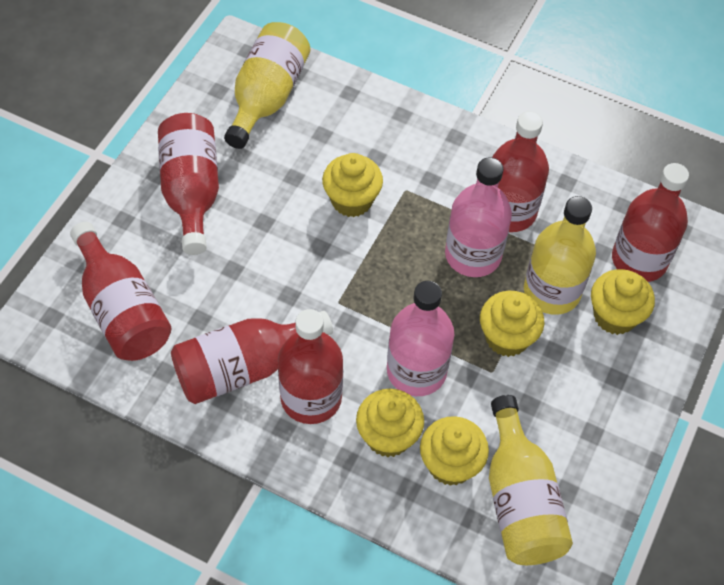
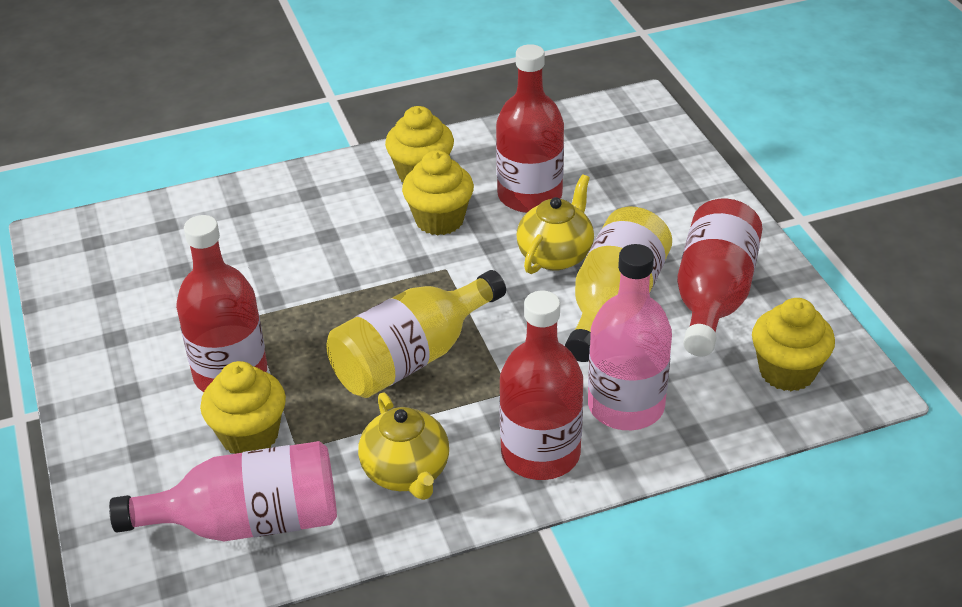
red bottle: [70,222,172,361] [158,113,219,255] [171,311,333,404] [278,309,343,424] [492,111,549,232] [612,163,689,282] = 6 -> [176,215,267,392] [496,44,564,213] [499,291,583,480] [677,198,763,357] = 4
yellow bottle: [224,22,310,149] [489,395,573,565] [524,196,596,315] = 3 -> [326,270,506,398] [565,206,672,362] = 2
yellow cupcake: [322,153,383,217] [356,389,424,457] [420,416,489,486] [480,291,544,357] [591,269,655,335] = 5 -> [200,361,286,454] [385,106,454,182] [402,150,474,235] [752,298,835,391] = 4
yellow teapot: none = 0 -> [358,393,449,500] [517,174,594,274] = 2

